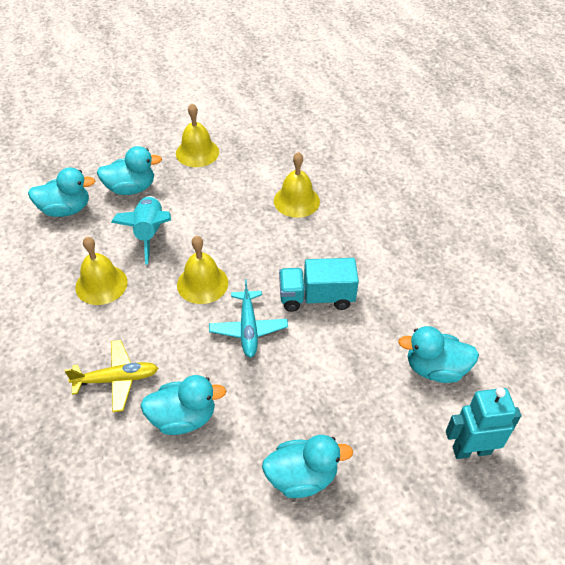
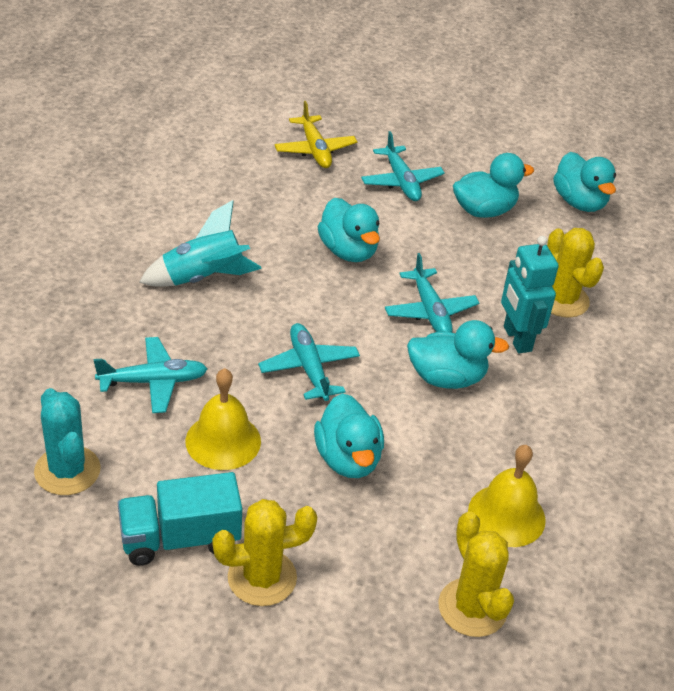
turquoise cactus: none = 0 -> [34,388,101,495] = 1
turquoise plane: [209,279,288,358] = 1 -> [94,337,207,413] [258,323,360,401] [361,131,445,201] [385,253,479,332] = 4
yellow bell: [75,237,128,305] [176,104,219,167] [177,236,228,304] [274,152,320,218] = 4 -> [185,368,261,470] [468,445,546,547] = 2
yellow cactus: none = 0 -> [213,499,317,606] [439,511,514,637] [547,228,604,318] = 3

